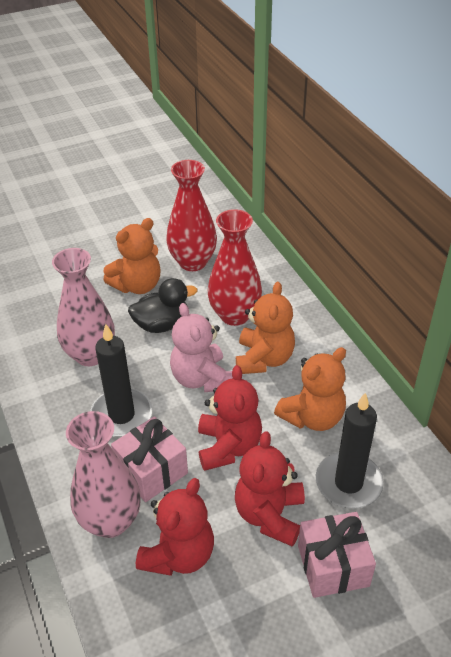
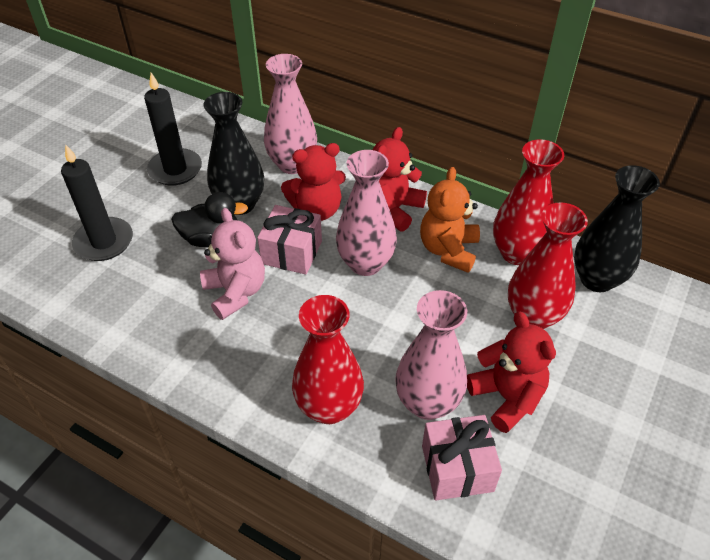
black vase: none = 0 -> [203,92,264,215] [574,165,660,292] = 2
orange teddy bear: [104,218,161,294] [236,282,295,374] [274,347,346,431] = 3 -> [420,167,480,273] = 1
pink vase: [52,248,115,366] [66,411,141,538] = 2 -> [264,54,317,174] [336,150,397,276] [395,290,467,420] = 3
red vase: [166,160,217,271] [208,209,262,326] = 2 -> [292,295,364,424] [493,139,564,265] [508,202,588,329] = 3

